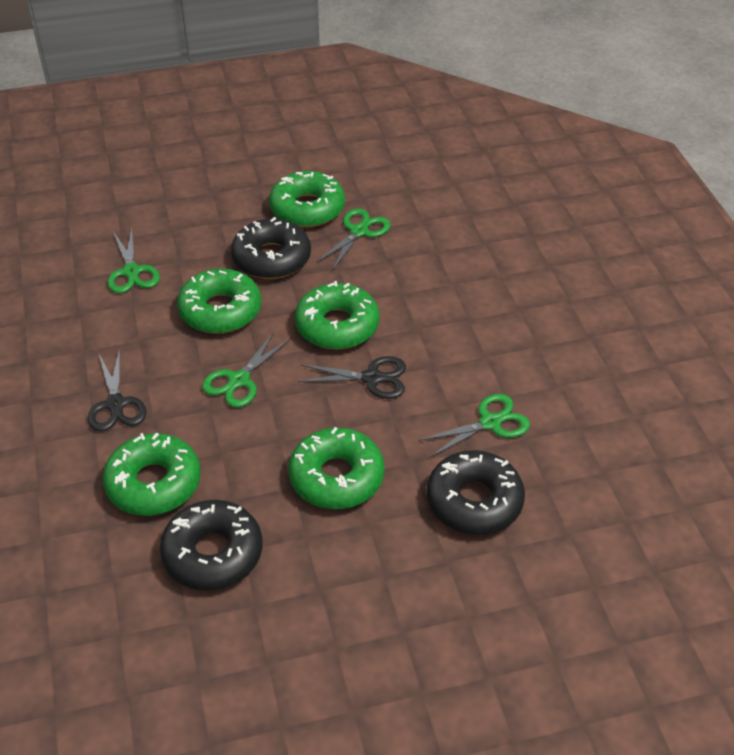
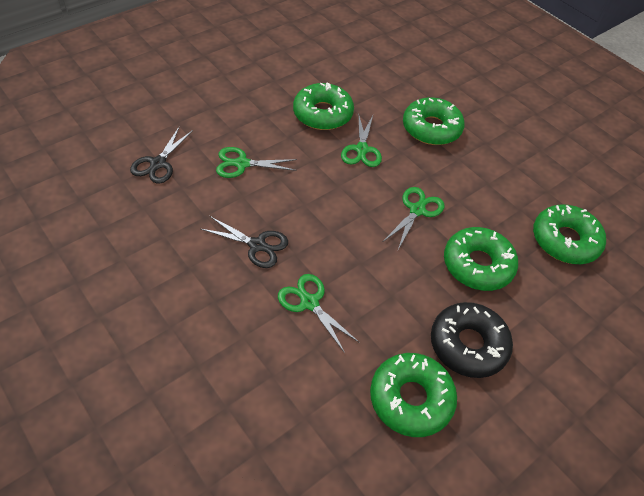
black donut: [160,500,263,590] [231,217,311,279] [426,450,525,535] = 3 -> [431,302,513,378] = 1

